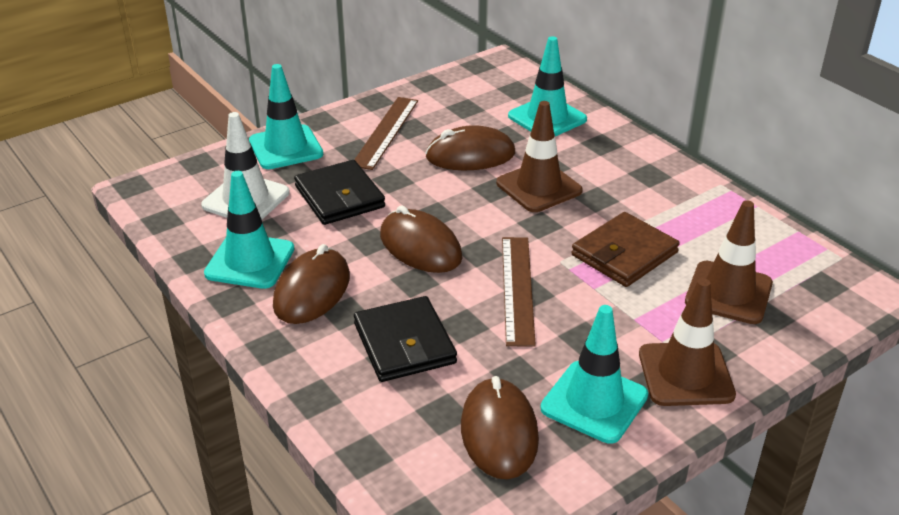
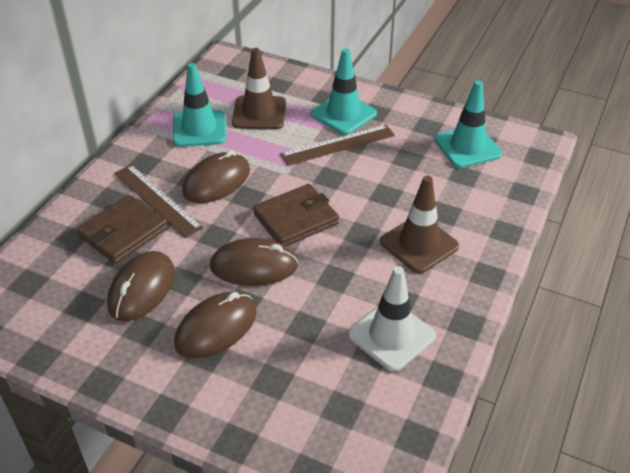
black wallet: [294,160,385,225] [354,296,457,382] = 2 -> none = 0
brown traffic cone: [496,101,583,212] [639,278,736,406] [685,200,773,324] = 3 -> [232,48,286,130] [380,175,459,273] = 2
brown wallet: [572,212,680,287] = 1 -> [77,195,168,264] [253,184,339,246] = 2
turquoise traffic cone: [204,171,294,289] [249,64,323,169] [508,36,587,137] [540,305,648,444] = 4 -> [173,63,226,147] [311,48,377,135] [434,80,502,168] = 3

